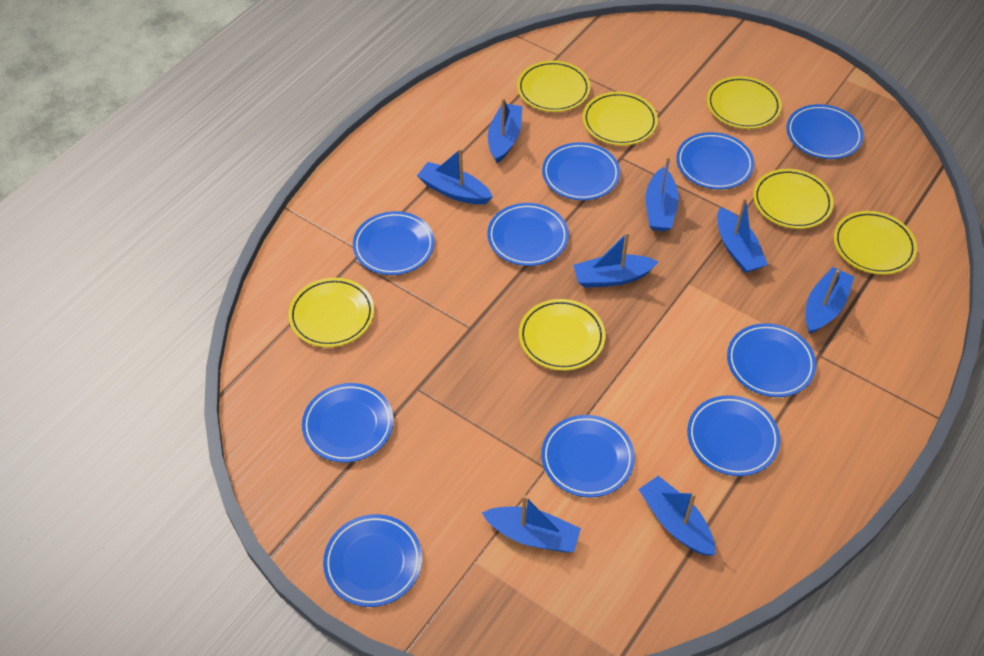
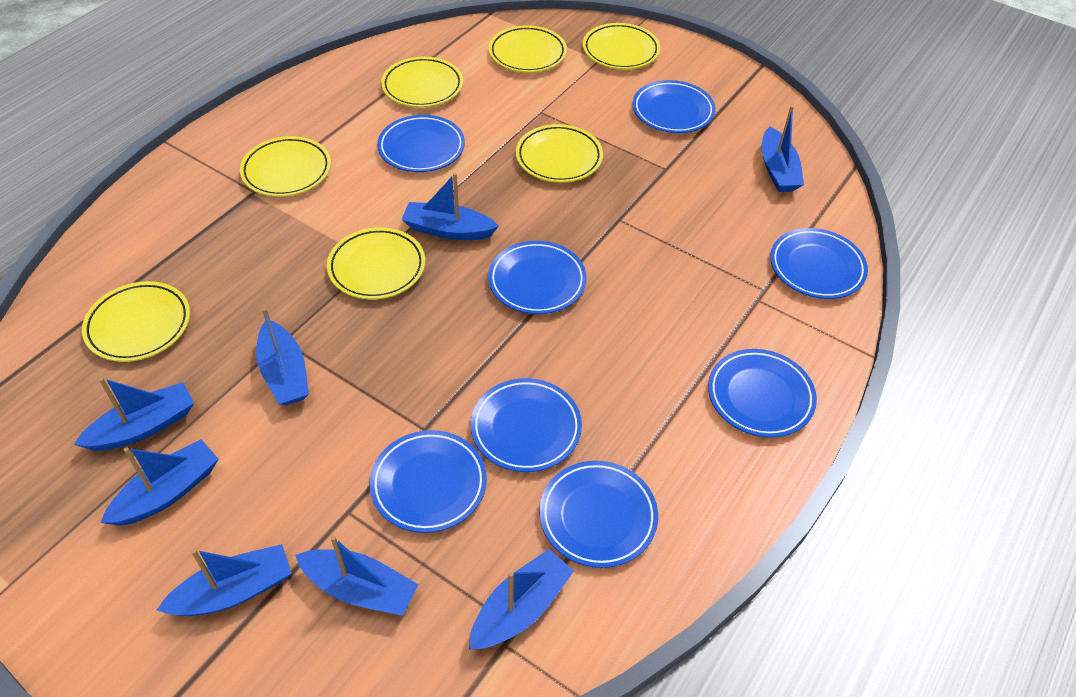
blue plate: [302,383,394,462] [323,514,422,607] [353,211,435,275] [488,203,569,266] [541,415,635,498] [542,142,620,200] [676,132,754,190] [687,395,780,476] [727,323,816,397] [787,104,864,159] = 10 -> [369,430,487,533] [377,115,465,172] [471,378,582,472] [488,241,587,314] [539,461,658,568] [633,80,716,133] [708,349,817,438] [770,228,868,299] = 8

